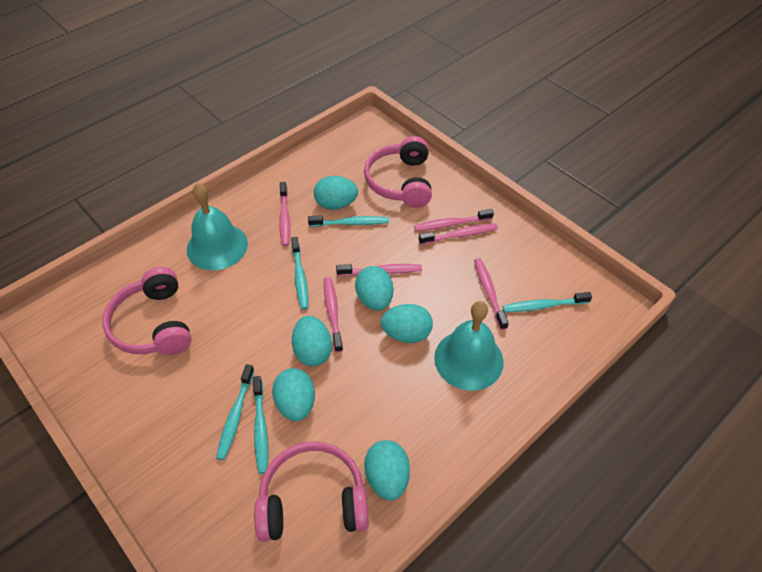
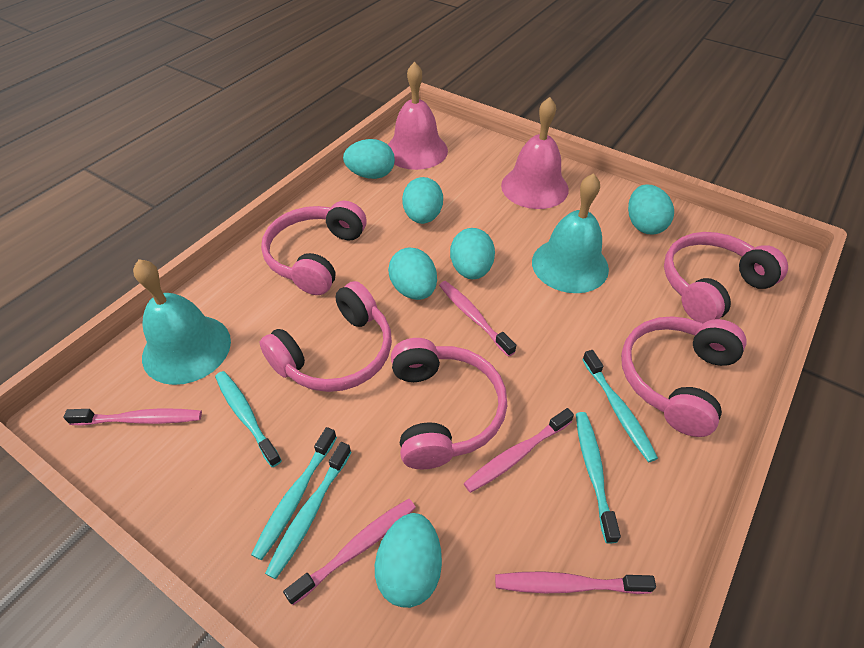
pink bell: none = 0 -> [388,62,448,170] [501,97,569,209] = 2
pink headphones: [102,267,192,355] [254,441,369,542] [364,136,432,208] = 3 -> [260,281,392,392] [261,201,366,295] [391,338,507,469] [621,316,747,437] [664,232,788,323] = 5
pink toothbrush: [279,182,290,246] [324,277,343,353] [336,264,422,276] [414,209,494,231] [419,224,498,245] [474,258,509,330] = 6 -> [63,408,202,426] [283,499,416,605] [439,281,516,357] [464,408,574,493] [495,571,656,594] = 5

